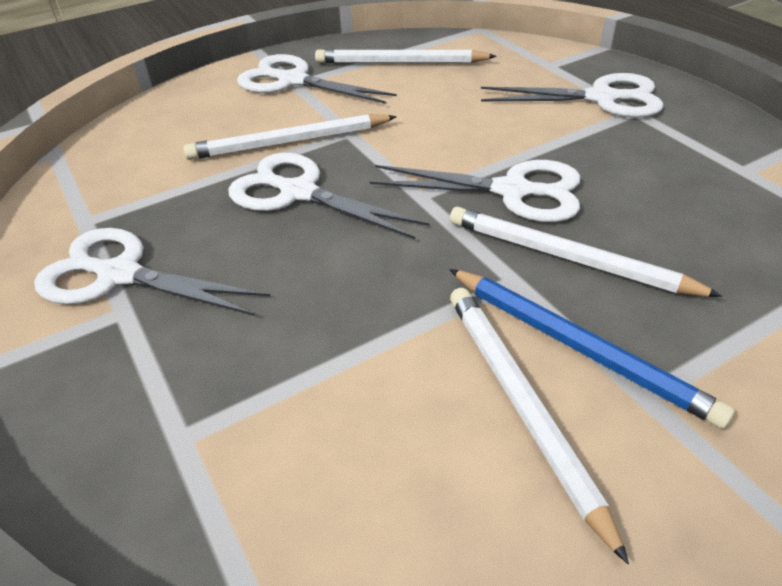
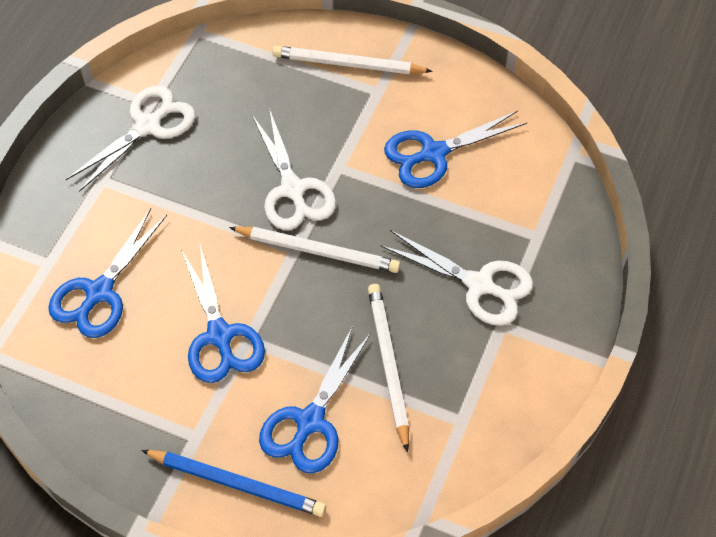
blue scissors: none = 0 -> [48,208,167,338] [181,244,265,383] [259,326,371,473] [384,111,527,188] = 4
white pencil: [183,114,397,160] [315,49,497,63] [450,207,722,297] [450,288,629,564] = 4 -> [229,227,401,273] [272,46,433,74] [368,284,409,453] = 3
white scissors: [34,228,270,316] [228,153,429,239] [237,54,397,104] [370,160,581,222] [481,73,664,118] = 5 -> [66,86,195,192] [252,108,336,230] [381,230,533,326] = 3

